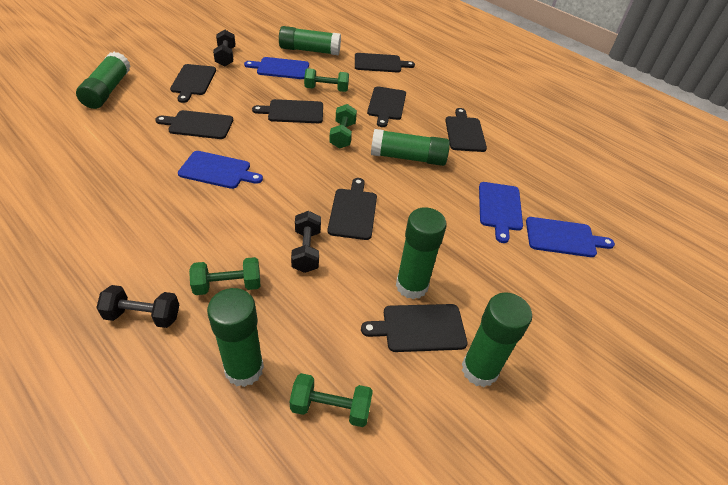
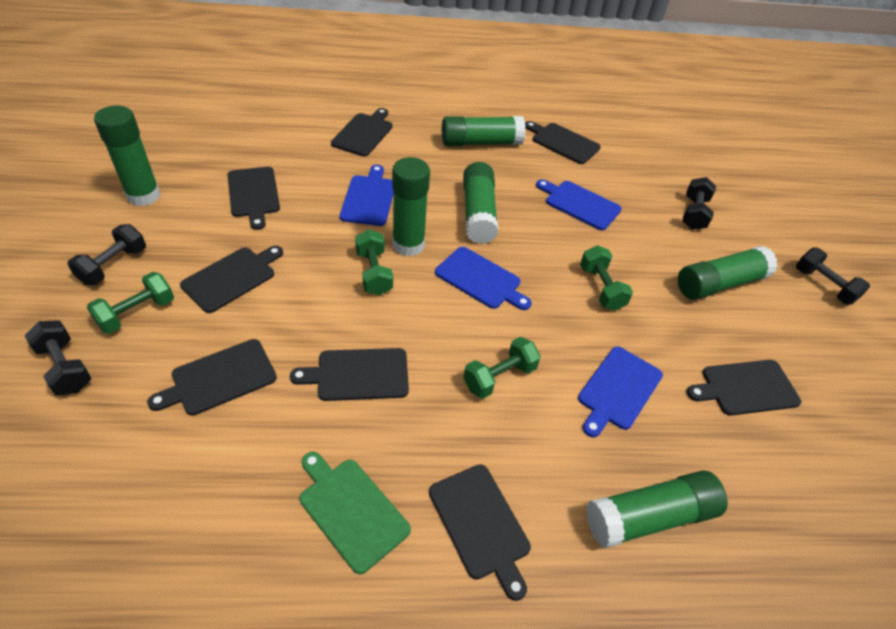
black dumbbell: [96,285,179,328] [213,30,235,67] [291,211,321,273] = 3 -> [24,320,92,396] [68,224,146,285] [682,177,716,230] [796,247,870,305] = 4
green cutting board: none = 0 -> [300,452,411,574] = 1

